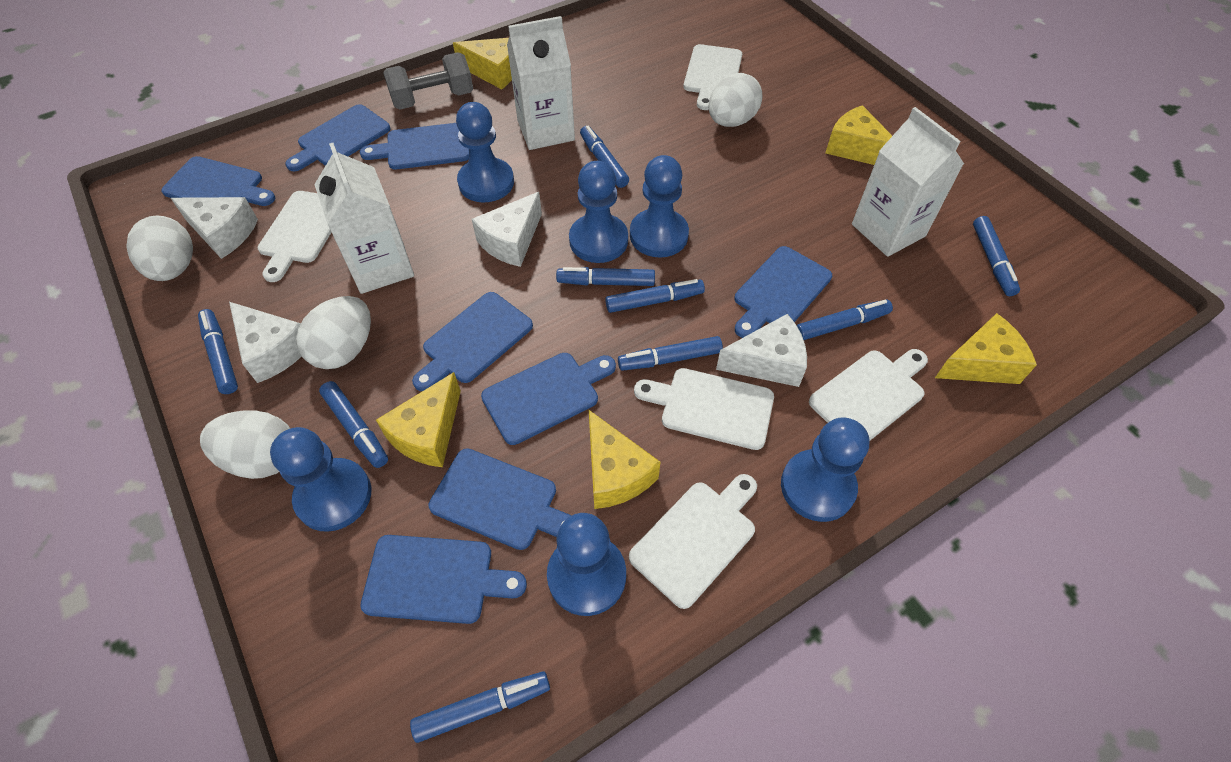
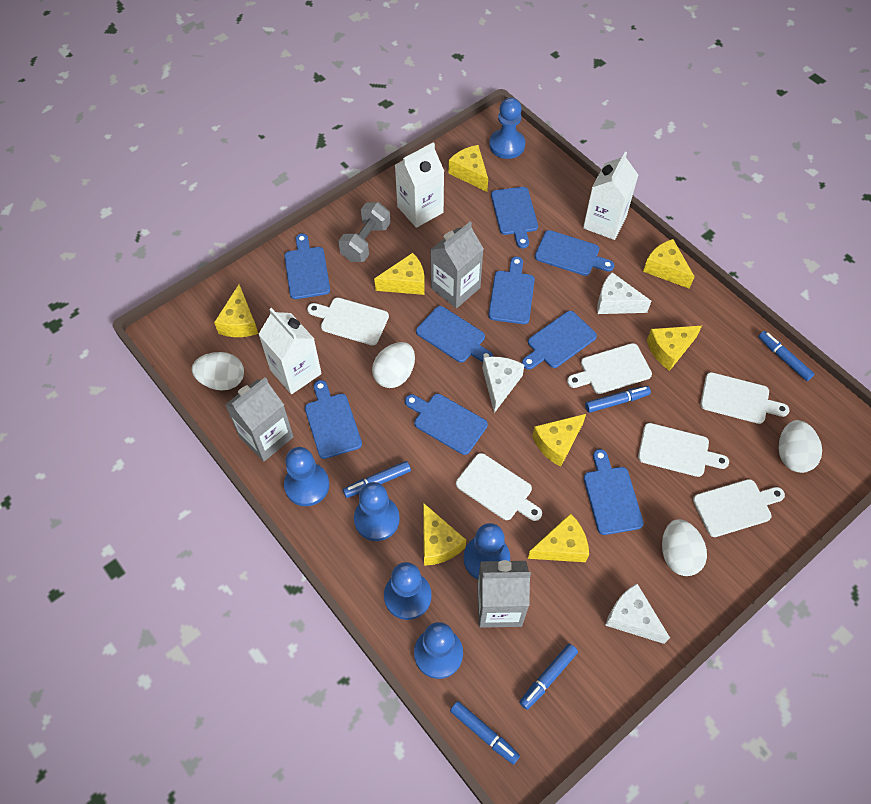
blue cutting board: [161,156,275,206] [285,104,390,172] [360,123,469,170] [360,535,527,624] [412,292,533,391] [428,448,572,550] [481,353,616,445] [734,246,832,338] = 8 -> [284,234,330,299] [305,380,362,459] [405,394,488,455] [416,306,493,363] [488,257,535,324] [491,187,538,248] [522,311,597,370] [535,230,614,276] [584,449,644,535] = 9
blue marker: [198,309,238,394] [319,381,388,468] [410,671,550,743] [556,267,655,286] [580,126,629,188] [606,279,705,313] [618,336,723,371] [797,299,893,340] [973,216,1020,296] = 9 -> [343,461,411,498] [450,701,520,765] [519,643,578,710] [585,386,651,413] [758,331,814,381] = 5
grey carton: none = 0 -> [225,377,294,461] [430,222,484,308] [477,560,531,628] = 3
white cheese: [171,197,258,259] [229,302,302,383] [472,192,542,267] [716,314,807,387] = 4 -> [482,357,524,413] [597,272,651,314] [605,584,670,644] = 3
white cutting board: [258,191,332,282] [629,474,757,609] [634,368,774,450] [683,44,742,110] [809,349,928,441] = 5 -> [307,297,389,345] [456,453,542,521] [567,343,652,394] [638,423,729,477] [693,479,785,537] [700,372,789,424] = 6
yellow cheese: [376,372,461,467] [453,38,512,89] [589,410,660,509] [825,105,892,165] [935,313,1037,384] = 5 -> [214,284,258,337] [374,253,425,295] [423,503,466,566] [448,145,488,192] [528,513,589,562] [532,414,586,467] [643,239,695,289] [647,326,702,371] = 8

